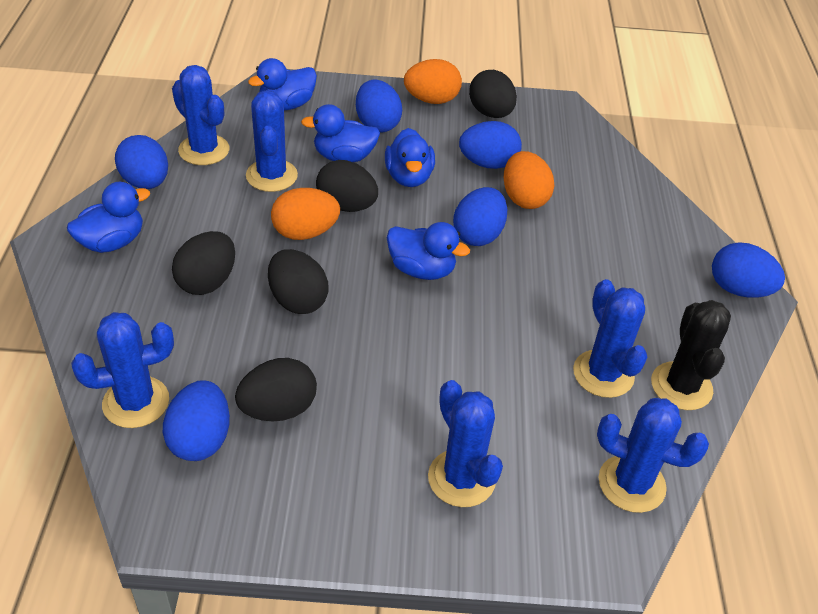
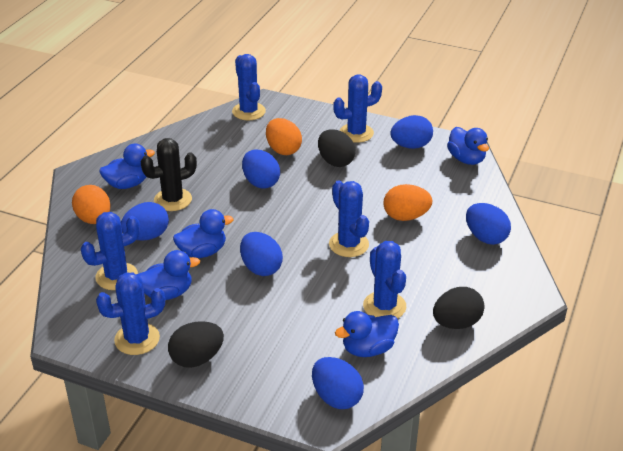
black egg: [172,231,235,295] [235,358,317,421] [268,249,329,314] [316,160,378,212] [469,70,517,118] = 5 -> [168,321,224,368] [318,129,356,167] [433,287,484,329] = 3

